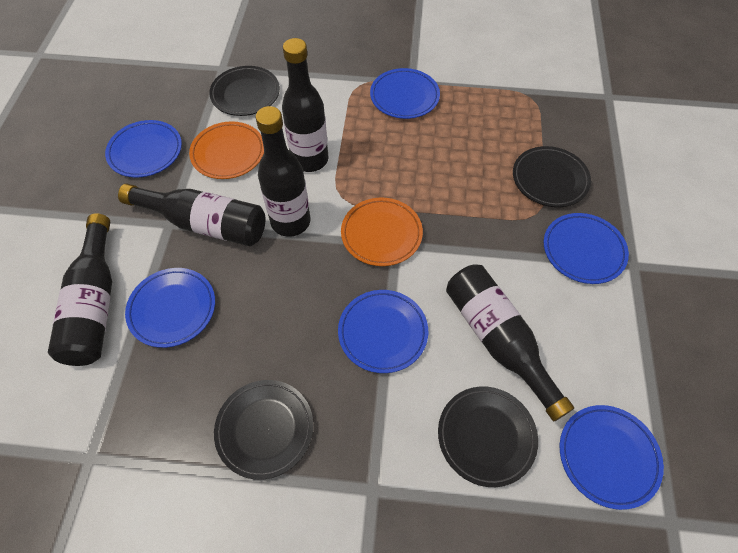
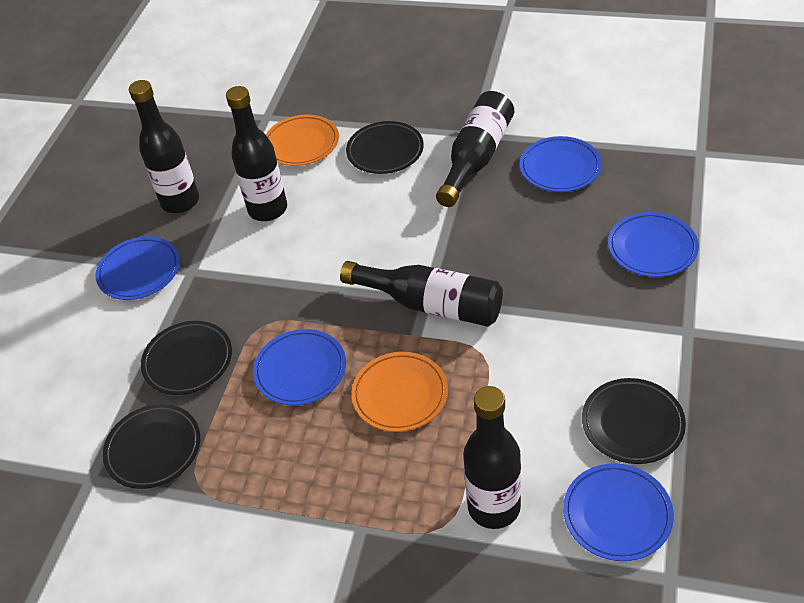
blue plate: [105,120,182,178] [125,268,215,348] [338,290,428,373] [370,68,440,119] [544,213,629,284] [560,405,664,510] = 6 -> [96,236,180,300] [253,329,346,405] [520,136,602,192] [563,463,674,561] [608,212,699,277] = 5

